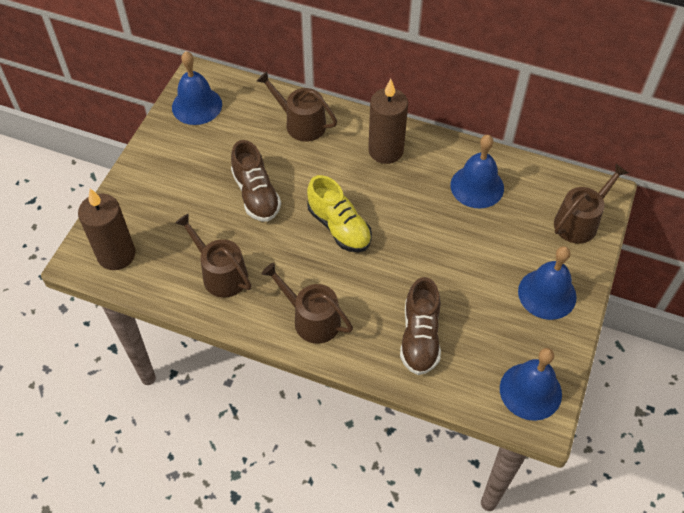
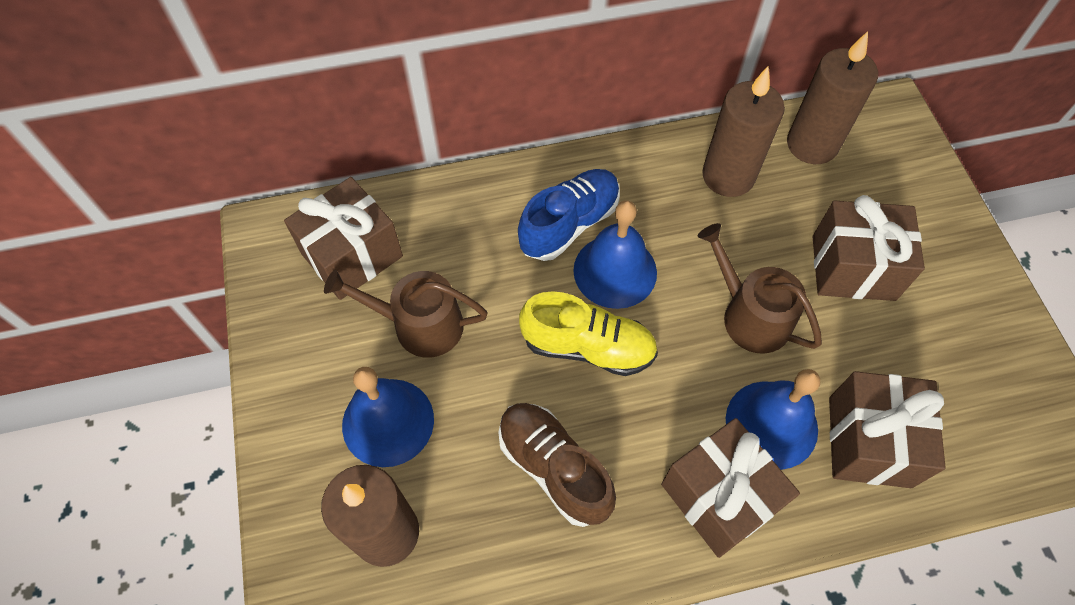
blue bell: [172,51,222,125] [450,135,504,209] [500,348,562,421] [518,246,577,320] = 4 -> [342,367,434,467] [573,200,657,309] [726,369,820,470] = 3
blue shoe: none = 0 -> [518,169,620,261] = 1
brown candle: [78,189,135,270] [368,79,408,164] = 2 -> [321,465,419,567] [702,67,785,197] [787,31,878,164] = 3
brown gift: none = 0 -> [284,177,403,300] [661,418,800,558] [813,195,925,301] [829,371,946,488] = 4
brown shoe: [231,140,281,222] [400,277,441,375] = 2 -> [498,403,616,527] = 1
brown watering can: [175,214,251,298] [257,71,337,142] [262,263,353,344] [554,164,628,244] = 4 -> [324,270,488,358] [698,223,822,354] = 2

